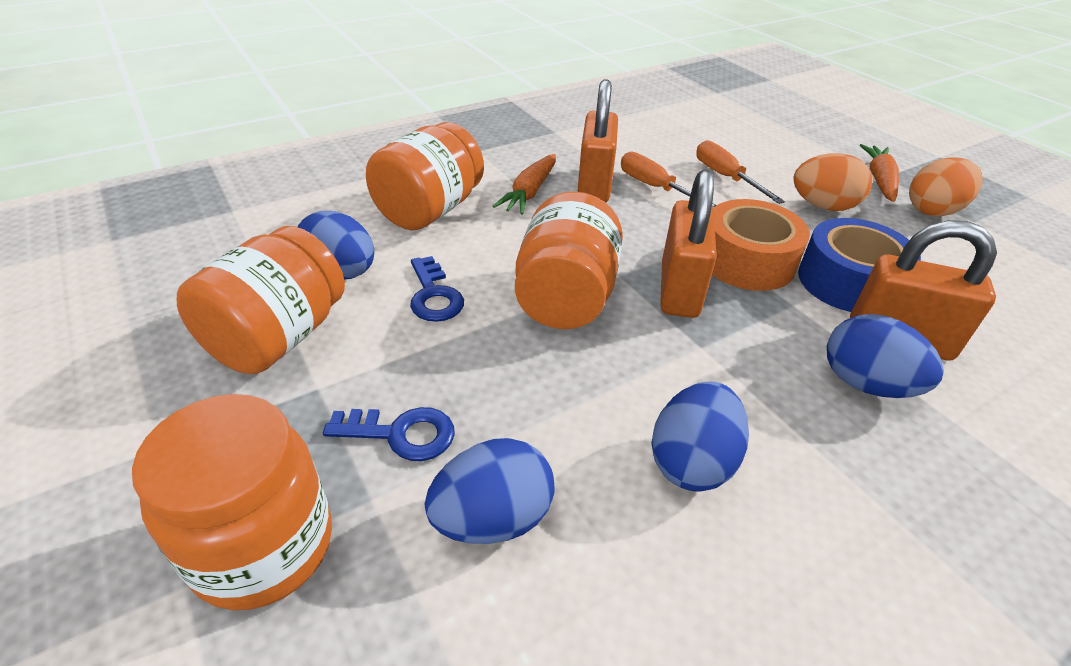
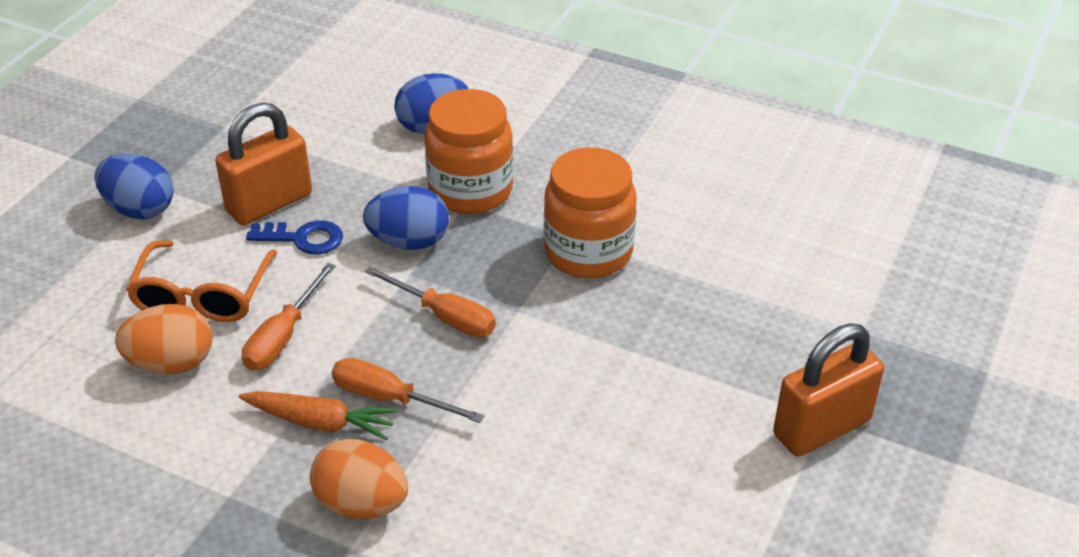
blue egg: [297,211,374,280] [425,438,554,544] [652,382,749,491] [827,314,944,398] = 4 -> [94,154,174,219] [363,186,449,250] [394,73,468,134] = 3
blue key: [323,407,455,461] [410,256,464,322] = 2 -> [246,220,343,254] = 1
blue tape: [798,218,921,312] = 1 -> none = 0
orange carrot: [492,154,556,215] [860,144,899,202] = 2 -> [239,391,399,441] = 1
orange glasses: none = 0 -> [126,240,277,322] = 1
orange jar: [132,394,332,610] [177,226,345,374] [366,122,484,230] [515,192,623,329] = 4 -> [425,89,513,214] [544,147,637,278] = 2
orange padlock: [577,79,618,203] [660,170,717,318] [850,220,997,361] = 3 -> [215,102,312,225] [773,323,884,456] = 2
orange screwdriver: [621,151,717,208] [696,140,785,204] = 2 -> [242,263,336,371] [332,358,484,423] [364,266,496,337] = 3
orange tape: [712,199,810,291] = 1 -> none = 0

